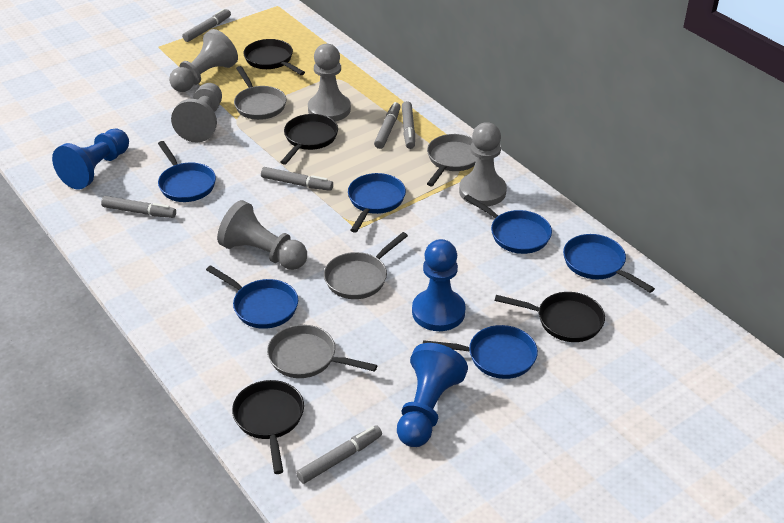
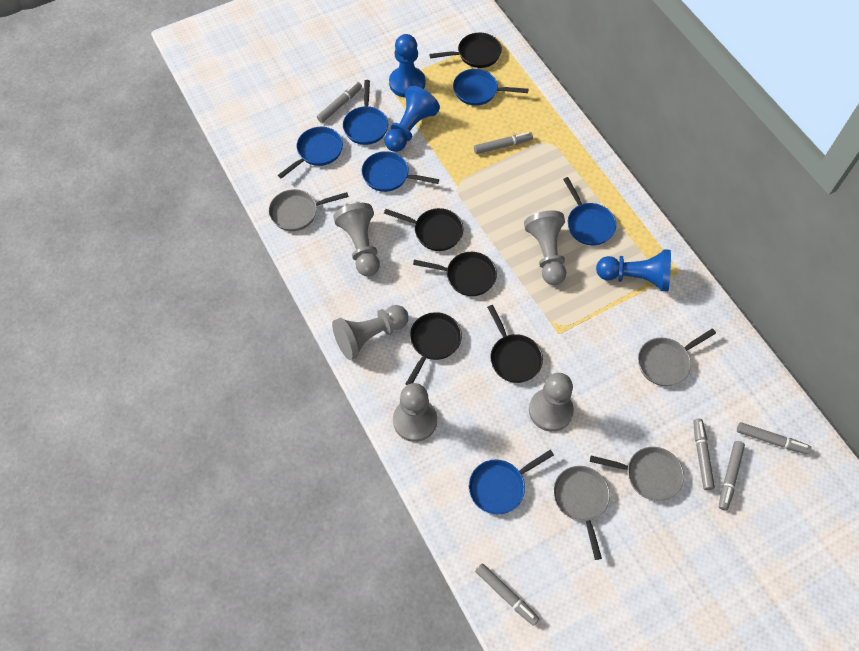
black pan: [232,380,304,474] [243,39,305,75] [280,114,338,165] [495,292,605,342] = 4 -> [384,208,464,251] [406,312,462,385] [413,252,497,296] [429,33,502,68] [487,305,543,383] = 5

